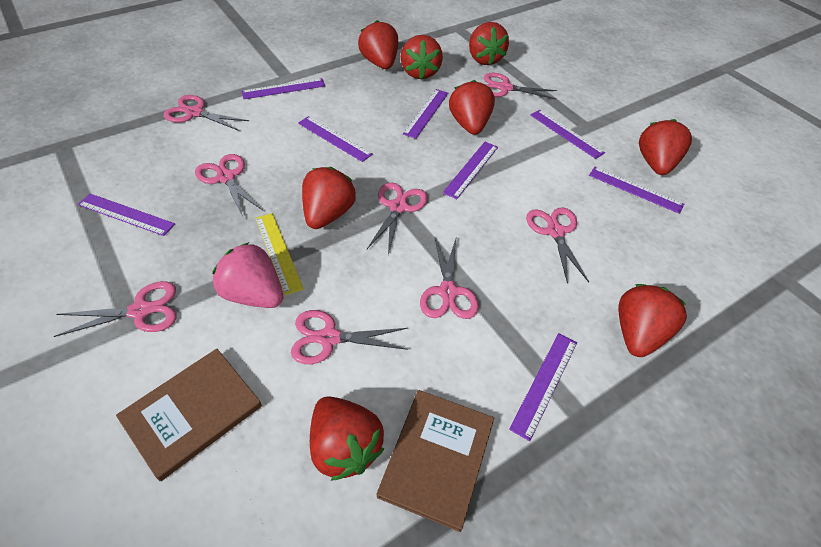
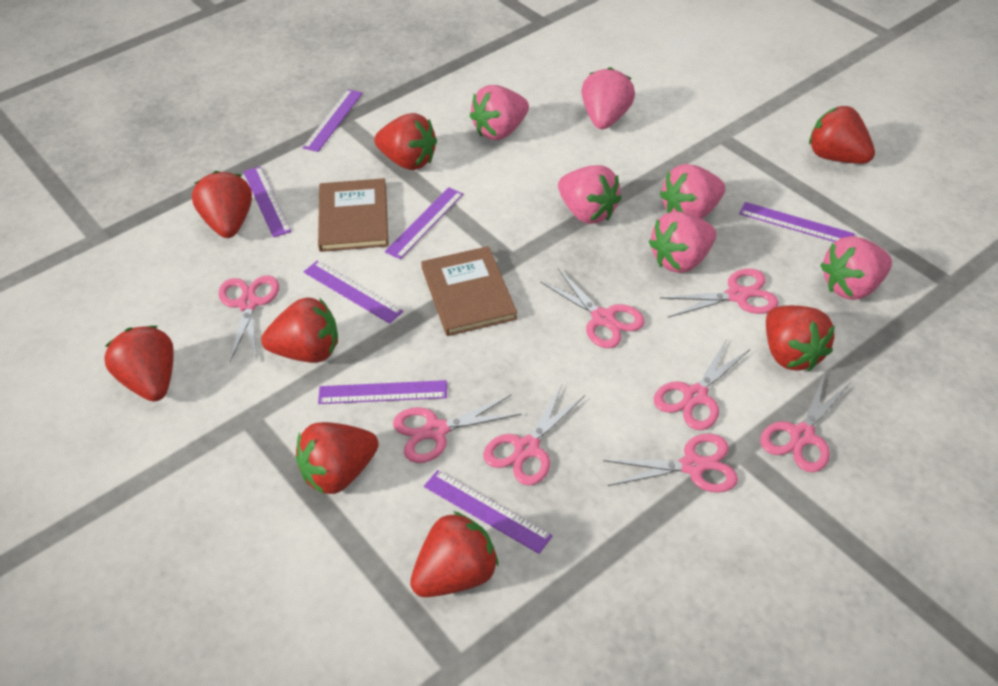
pink strawberry: [212,242,283,308] = 1 -> [470,85,529,140] [558,165,622,224] [581,67,635,129] [649,211,716,273] [660,164,725,219] [820,236,892,300] = 6
purple ruler: [78,194,175,236] [241,78,325,99] [298,116,373,162] [403,89,448,139] [443,142,498,199] [509,333,577,441] [530,110,605,159] [589,167,684,214] = 8 -> [243,166,291,237] [303,89,363,152] [304,261,403,324] [318,380,447,404] [385,187,463,259] [424,470,552,554] [739,202,855,242] = 7
yellow ruler: [255,213,304,295] = 1 -> none = 0

